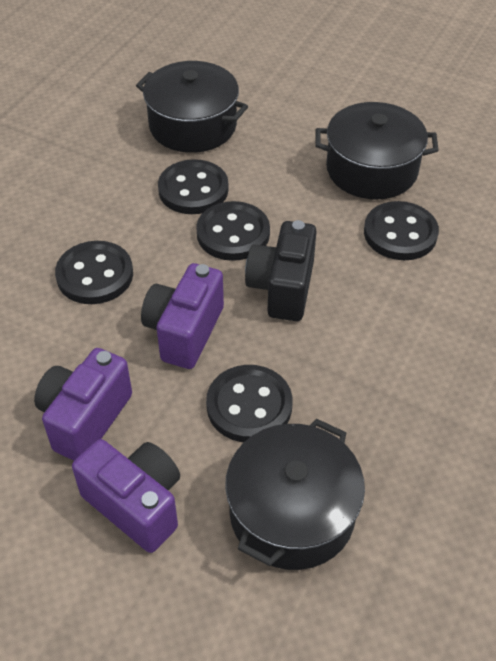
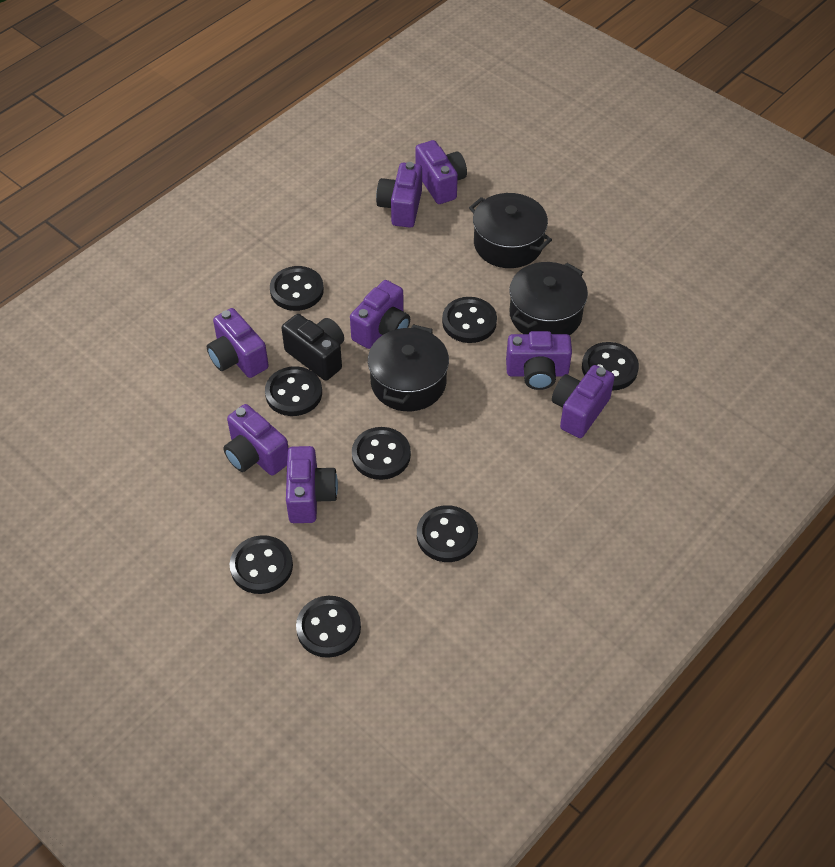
black button: [55,241,133,304] [158,159,228,214] [196,201,270,261] [206,365,293,443] [364,201,439,260] = 5 -> [230,535,293,594] [265,366,322,416] [270,266,324,311] [296,596,361,658] [352,427,411,480] [417,505,478,562] [442,297,497,343] [582,342,639,391] = 8
purple camera: [34,348,132,461] [72,439,180,553] [141,263,224,369] = 3 -> [207,308,269,378] [223,404,289,476] [286,446,338,523] [350,280,410,349] [376,162,422,228] [415,140,467,204] [506,331,572,390] [552,365,615,438] = 8

